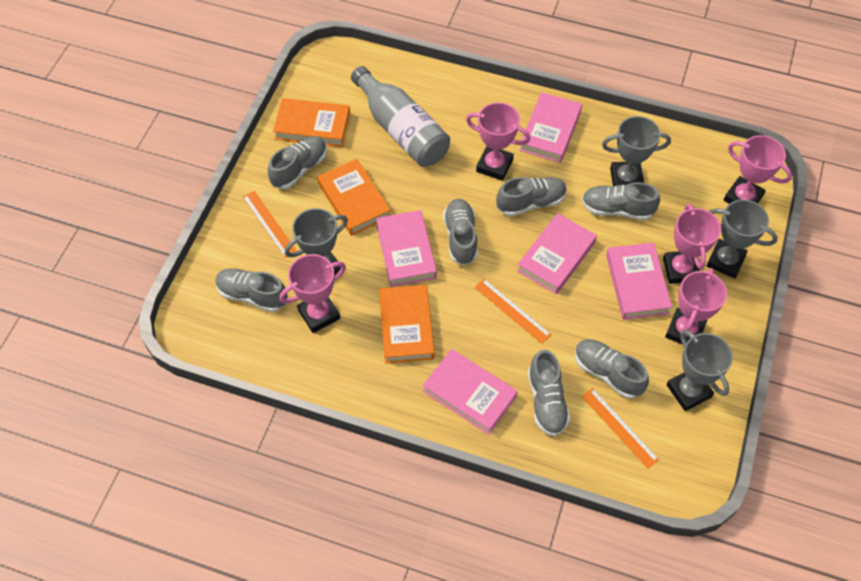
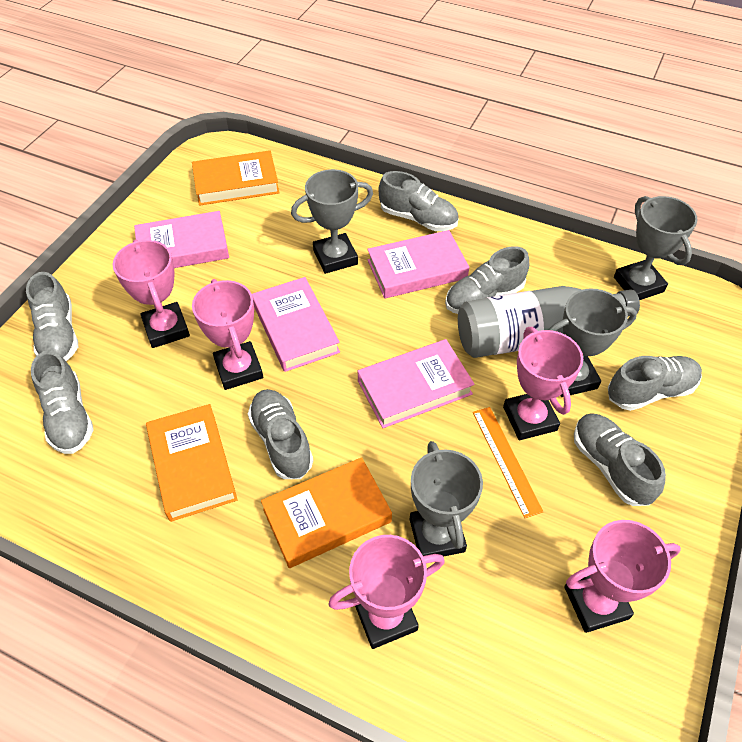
orange ruler: [243,191,297,258] [474,279,552,344] [581,388,659,468] = 3 -> [473,407,543,518] = 1
pink book: [376,210,437,287] [423,349,518,435] [517,213,597,294] [519,92,582,163] [606,243,672,320] = 5 -> [134,211,229,268] [252,277,340,372] [358,339,475,428] [367,230,469,299] = 4

